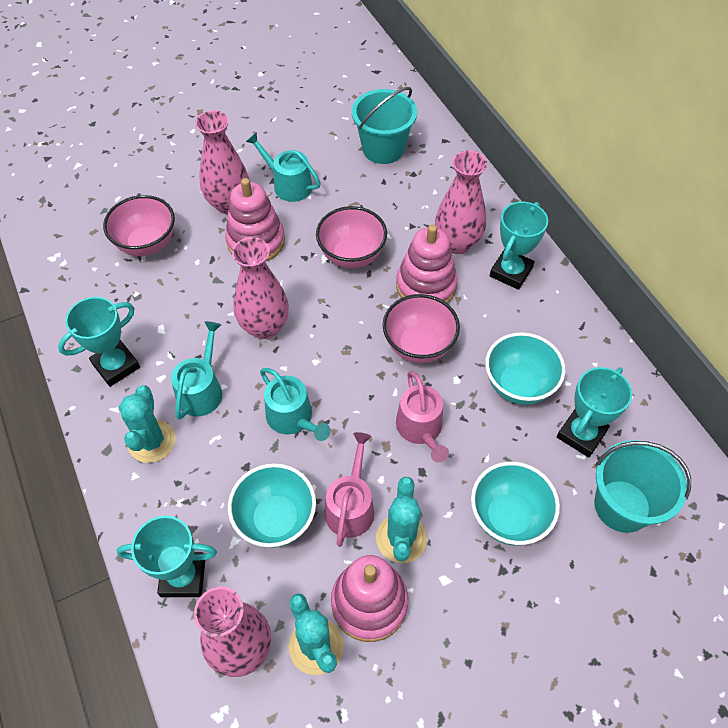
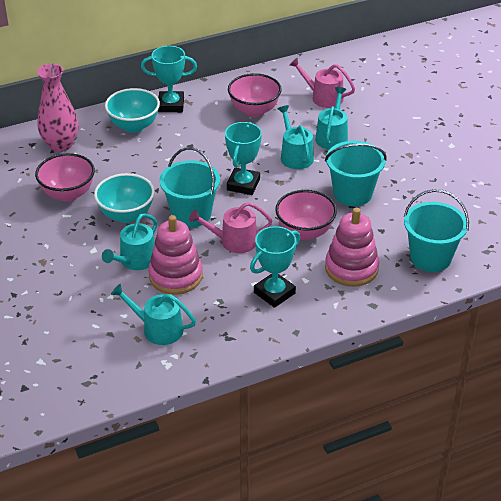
pink stacking toy: [225,178,285,262] [331,555,408,642] [396,224,458,303] = 3 -> [148,215,203,295] [325,208,379,287] = 2
pink vase: [194,587,271,677] [195,110,249,214] [232,237,289,339] [435,150,487,254] = 4 -> [37,64,78,152] = 1
turquoise bowl: [228,463,316,548] [471,462,560,546] [485,332,565,405] = 3 -> [94,173,155,223] [105,88,160,133] = 2
turquoise bucket: [352,87,417,164] [594,440,691,533] = 2 -> [159,147,220,228] [325,141,387,206] [404,189,469,272] = 3
turquoise cactus: [119,385,175,463] [289,593,344,675] [376,477,427,563] = 3 -> none = 0
turquoise trophy: [58,297,140,387] [117,516,217,597] [490,202,548,290] [557,367,632,457] = 4 -> [141,46,197,112] [225,122,262,195] [250,226,300,308] = 3
turquoise watering can: [171,321,222,420] [246,132,321,202] [260,368,331,441] = 3 -> [102,213,157,270] [111,284,196,345] [278,105,314,169] [315,87,348,150] = 4

